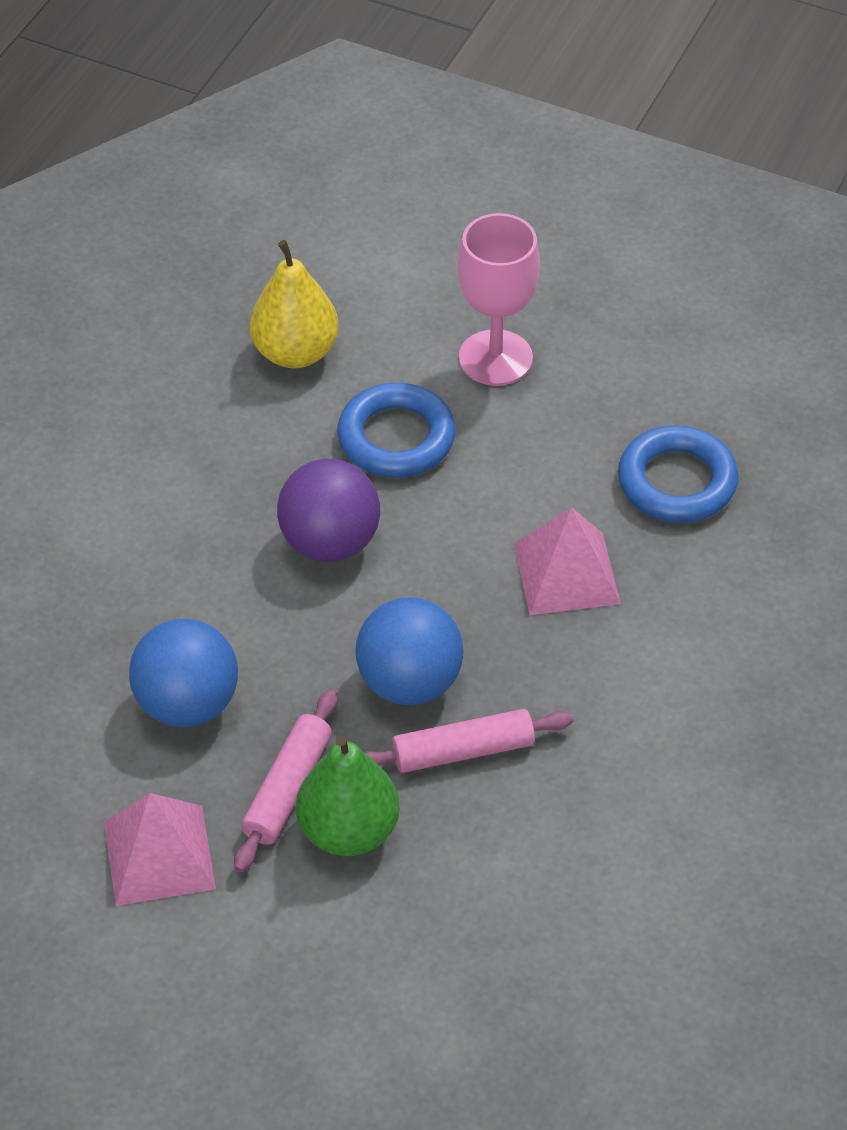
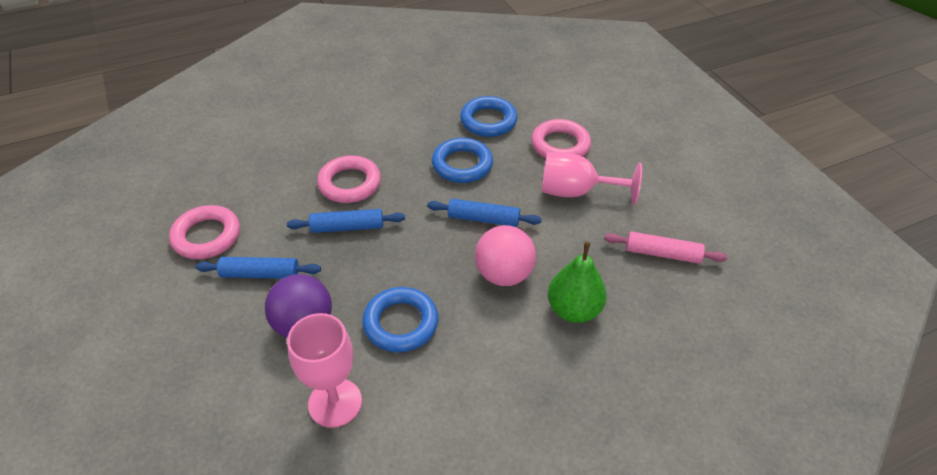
blue ball: [129,619,238,727] [355,598,463,705] = 2 -> none = 0
blue ring: [337,383,456,478] [618,425,738,523] = 2 -> [362,287,438,352] [432,138,493,183] [460,96,518,137] = 3
blue rolling pin: none = 0 -> [195,257,321,279] [287,209,405,233] [427,198,542,227] = 3
pink ball: none = 0 -> [475,225,536,286] = 1
pink goblet: [458,213,540,386] = 1 -> [287,313,362,428] [542,152,642,205] = 2
pink pyramid: [104,793,216,906] [514,507,621,615] = 2 -> none = 0
pink ring: none = 0 -> [169,205,240,259] [317,155,381,203] [531,119,591,158] = 3
pink rolling pin: [234,689,337,872] [364,709,574,773] = 2 -> [604,231,727,264] = 1
yellow pear: [250,240,339,368] = 1 -> none = 0

